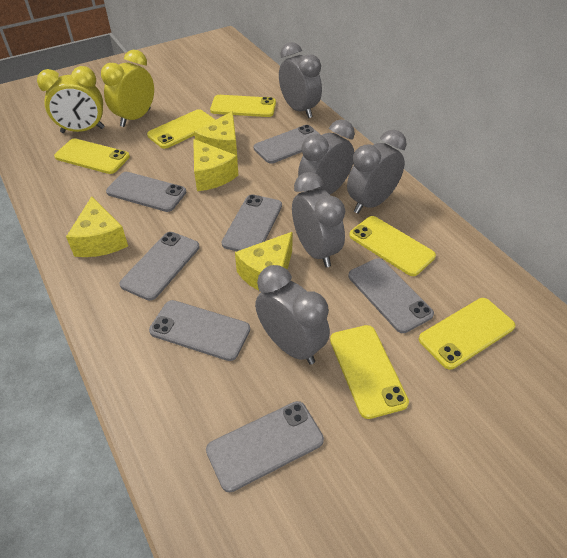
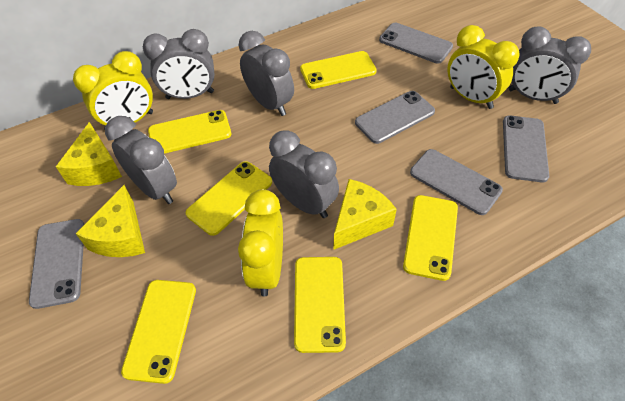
grey phone: [106,172,187,212] [119,232,199,301] [149,300,250,361] [206,401,324,492] [222,194,282,251] [254,125,321,164] [348,258,434,333] = 7 -> [29,219,85,309] [355,91,435,144] [379,23,453,64] [410,149,503,215] [503,116,549,182] = 5
yellow cheese: [66,196,128,257] [193,139,238,191] [194,111,238,160] [235,232,293,291] = 4 -> [56,122,122,186] [76,185,145,257] [333,179,397,250] = 3
yellow clock: [37,66,104,133] [101,50,154,127] = 2 -> [73,51,153,130] [238,189,283,297] [447,25,520,109] = 3

